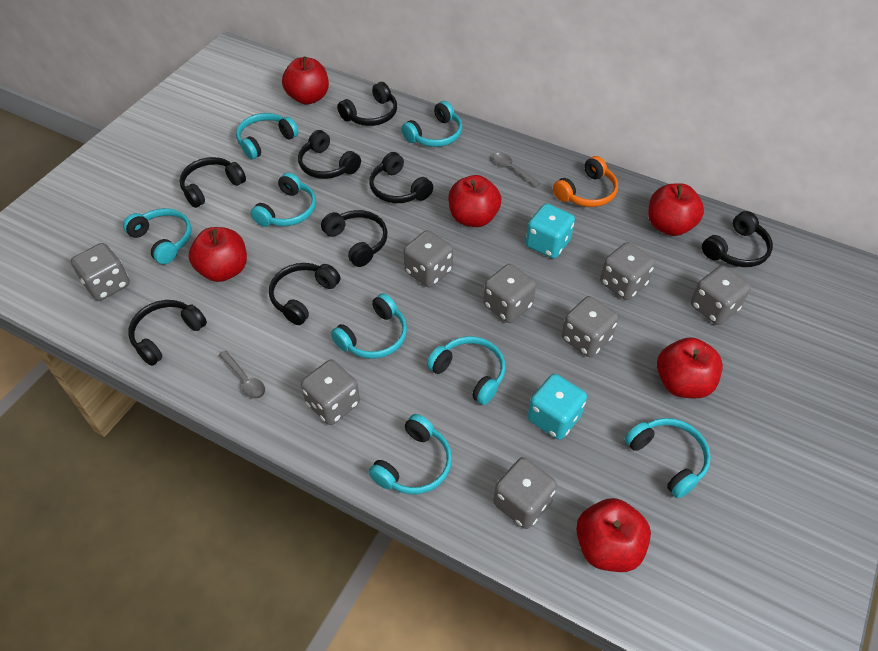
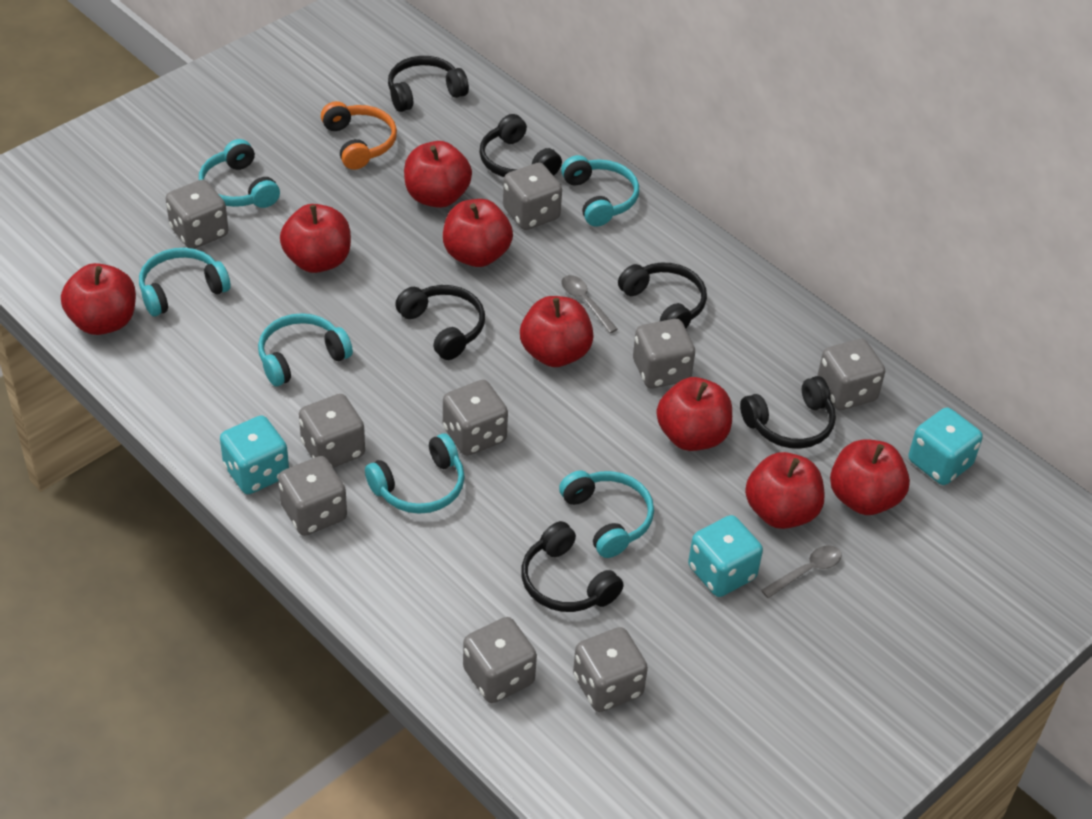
black headphones: [128,300,207,366] [179,157,246,208] [269,263,340,325] [298,130,361,179] [321,210,388,267] [337,82,397,126] [369,152,433,203] [702,211,773,267] = 8 -> [388,56,469,112] [395,285,485,360] [479,114,562,177] [521,521,624,612] [618,262,707,328] [740,376,836,449] = 6
grey dice: [71,243,130,301] [301,360,360,425] [403,230,453,287] [483,264,536,323] [493,457,557,529] [562,296,618,357] [600,242,655,300] [691,266,751,325] = 8 -> [166,180,228,249] [278,456,347,536] [299,394,365,468] [443,380,508,456] [463,617,537,703] [503,163,562,230] [573,627,648,712] [633,319,695,388] [817,339,885,410] = 9
red apple: [188,227,247,282] [282,56,329,105] [448,175,501,227] [576,498,651,572] [648,183,704,236] [657,337,723,398] = 6 -> [61,263,136,335] [280,204,351,273] [404,141,472,208] [443,199,513,267] [520,296,594,367] [656,377,732,451] [745,452,825,529] [830,439,910,515] = 8
turquoise dice: [526,203,575,259] [527,374,587,440] = 2 -> [220,415,289,494] [688,515,763,597] [908,407,983,485] = 3
turquoise headphones: [123,208,192,264] [236,113,299,160] [251,172,316,227] [331,293,407,359] [369,414,452,495] [401,101,463,147] [427,336,505,405] [624,418,711,498] = 8 -> [139,248,231,316] [199,139,280,208] [258,313,353,386] [365,433,465,514] [559,470,654,558] [561,155,639,227] = 6

